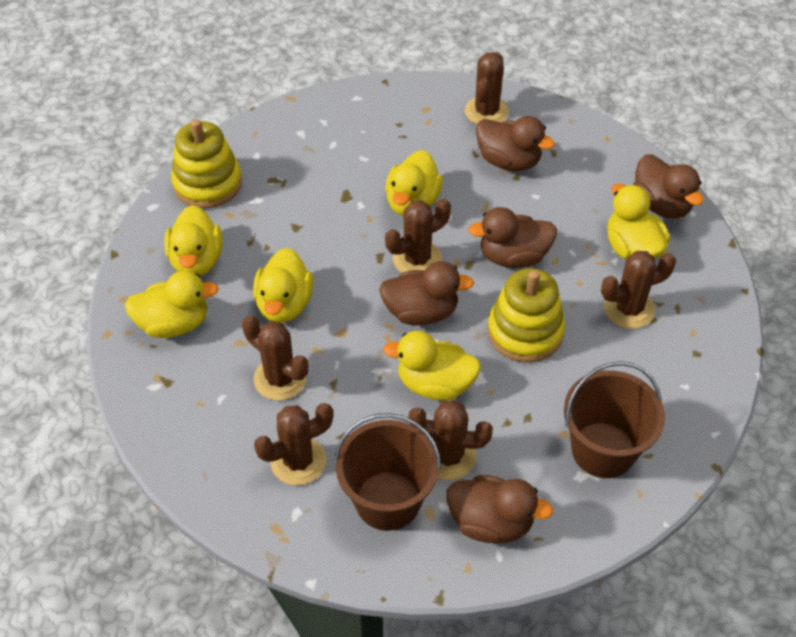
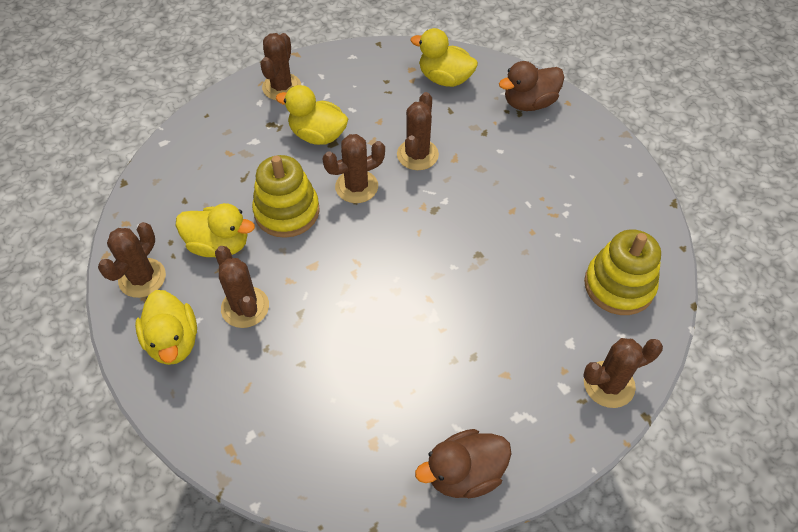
brown bucket: [334,413,441,531] [564,361,665,478] = 2 -> none = 0
brown duck: [379,261,474,326] [446,475,553,543] [468,207,557,268] [476,116,555,171] [633,155,704,218] = 5 -> [415,429,512,498] [499,61,564,111] = 2
yellow duck: [124,271,219,338] [164,205,222,276] [253,248,313,323] [383,331,481,401] [385,150,443,216] [607,183,670,259] = 6 -> [135,290,197,365] [176,203,255,257] [276,85,348,145] [411,28,478,87] = 4

